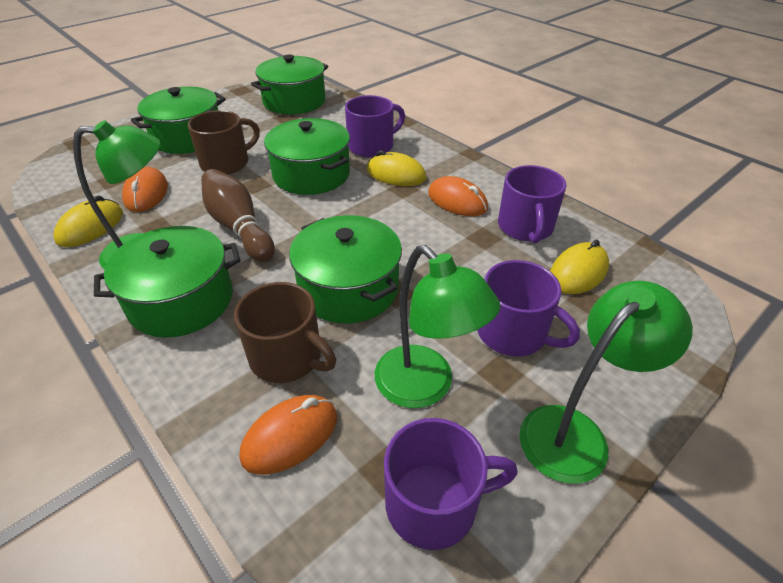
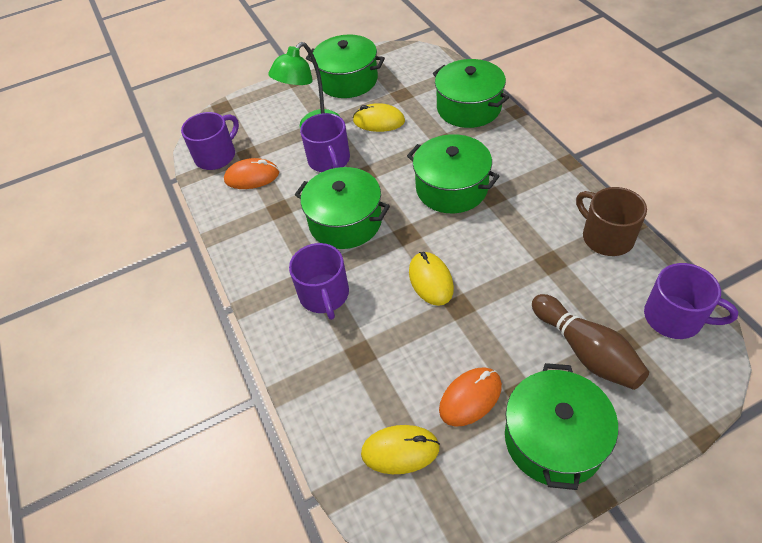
brown mug: [188,110,260,174] [234,282,336,383] = 2 -> [576,187,647,256] = 1
green lamp: [73,120,160,270] [375,245,500,408] [519,281,693,483] = 3 -> [268,42,340,128] = 1
orange mouse: [122,167,168,212] [239,395,337,475] [428,176,488,217] = 3 -> [224,158,279,189] [439,367,502,427] = 2

